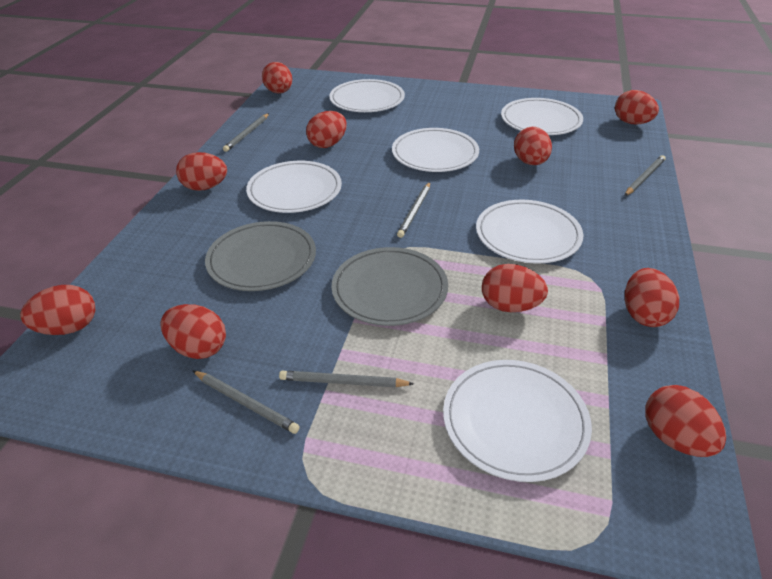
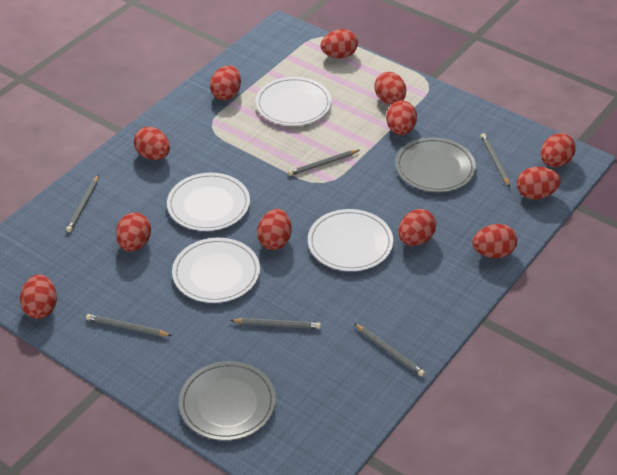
grey pencil: [193,371,300,434] [223,113,269,152] [279,371,414,388] [397,182,430,238] [625,155,666,196] = 5 -> [66,175,99,232] [86,314,172,336] [230,318,321,329] [288,150,360,176] [354,323,425,377] [481,133,510,187] = 6
red egg: [20,285,95,335] [160,304,226,359] [176,152,227,191] [262,62,292,94] [306,111,347,148] [482,264,548,312] [514,127,552,165] [615,90,659,125] [625,268,679,327] [645,385,726,457] = 10 -> [20,274,57,319] [116,213,151,252] [134,127,170,160] [210,65,241,100] [257,209,291,250] [320,29,358,58] [374,72,406,105] [386,100,417,135] [398,209,436,246] [472,224,517,258] [517,167,561,200] [541,133,576,167] = 12
white plate: [246,161,342,213] [329,79,405,112] [392,128,479,172] [443,360,592,482] [476,200,583,264] [501,98,583,135] = 6 -> [167,173,250,231] [172,238,260,303] [256,77,332,126] [308,209,393,271] = 4

